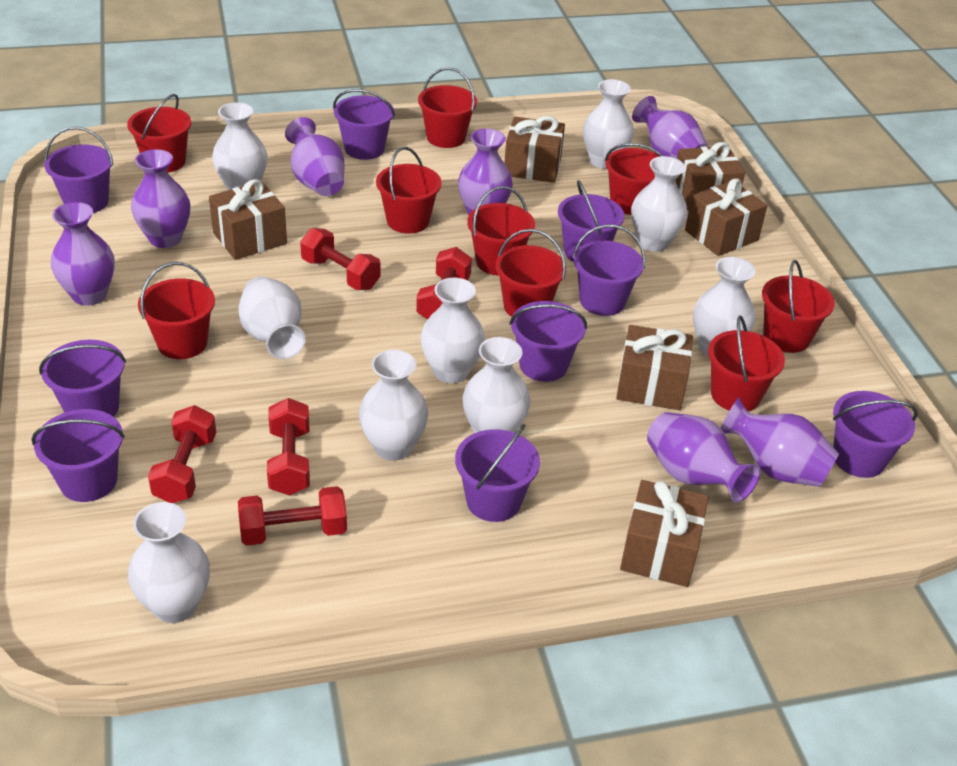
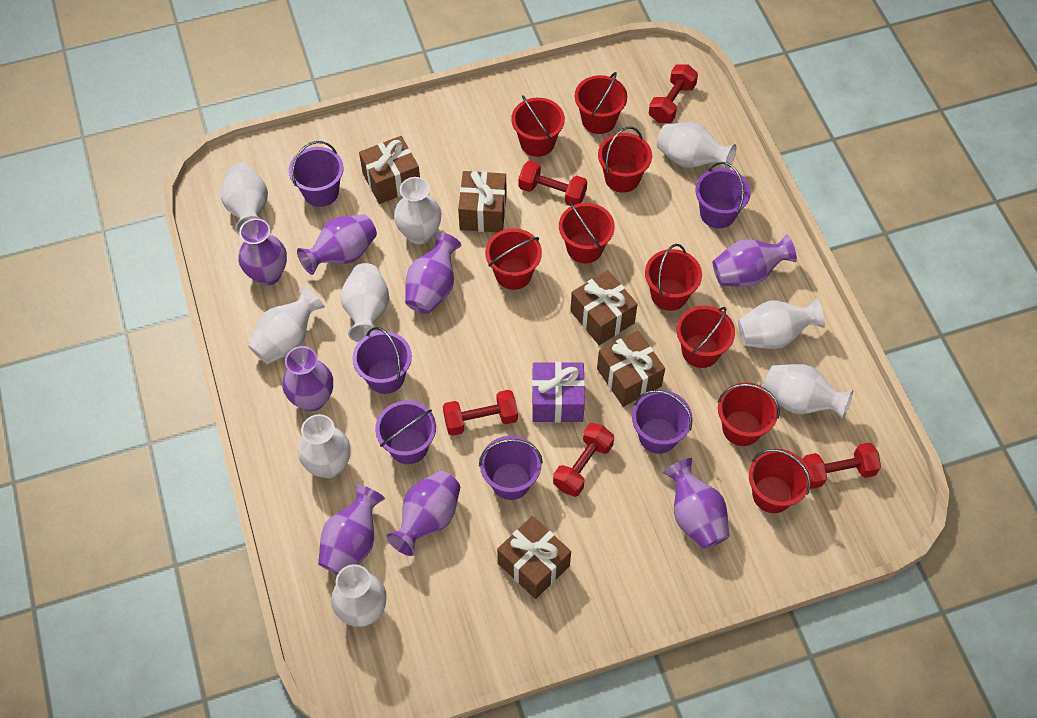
brown gift: [209,179,287,260] [504,116,565,183] [616,325,693,410] [620,480,709,587] [675,142,745,211] [685,178,767,256] = 6 -> [359,136,420,204] [458,171,507,232] [497,516,571,599] [570,270,638,345] [597,330,665,407] = 5
purple bucket: [32,409,125,502] [39,340,126,417] [44,127,113,213] [333,89,395,160] [455,424,540,522] [510,301,587,382] [558,180,624,262] [573,225,645,316] [833,391,918,478] = 9 -> [289,141,344,207] [353,327,412,394] [375,401,436,464] [479,436,543,500] [632,390,693,454] [695,162,751,229] = 6
purple gift: none = 0 -> [532,362,585,422] = 1
purple vase: [51,202,115,306] [131,149,190,248] [285,117,344,196] [458,129,513,215] [632,96,708,159] [647,412,761,503] [721,397,839,487] = 7 -> [238,218,287,286] [283,346,333,411] [297,214,377,275] [318,484,385,575] [387,471,460,556] [405,232,461,314] [663,458,730,549] [712,234,797,287] = 8

